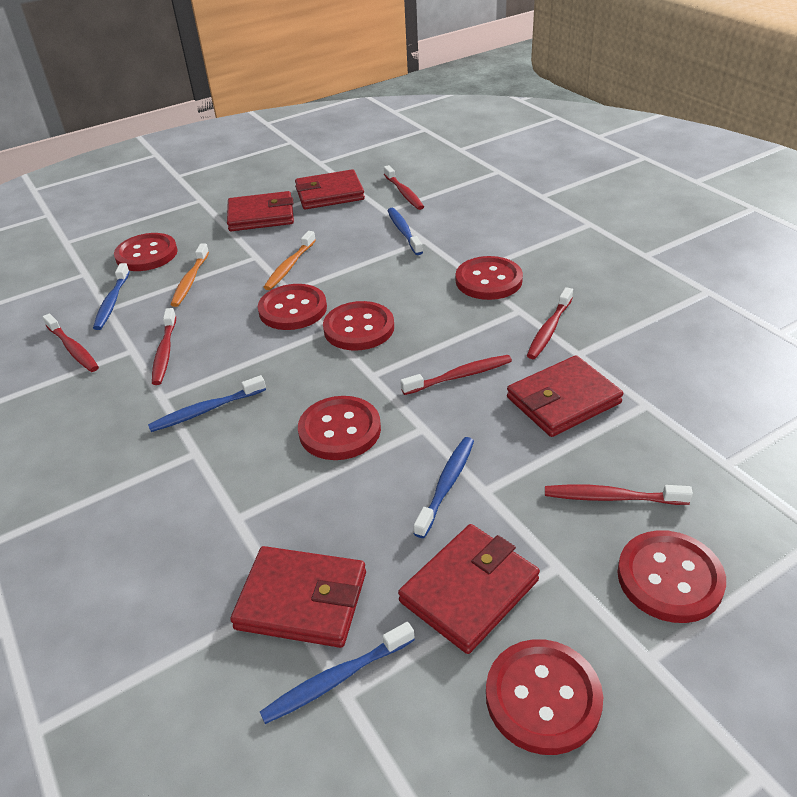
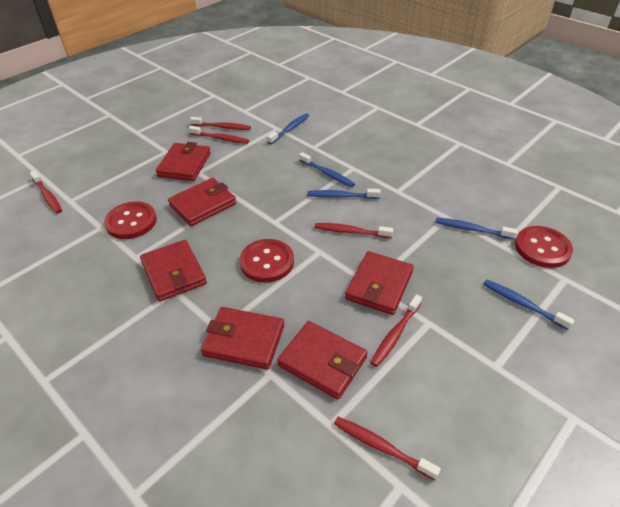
orange toothbrush: [170,244,209,307] [264,231,316,290] = 2 -> none = 0
red button: [114,233,178,271] [258,284,327,330] [298,396,381,460] [323,301,394,351] [456,256,523,300] [486,639,603,755] [617,530,726,623] = 7 -> [104,201,157,239] [240,239,294,283] [515,226,573,268] = 3
red wallet: [227,191,294,231] [230,546,366,648] [295,169,365,209] [398,524,540,654] [507,355,623,437] = 5 -> [140,240,207,302] [155,142,211,181] [168,178,236,226] [201,307,284,370] [277,321,368,399] [345,251,414,315] = 6

